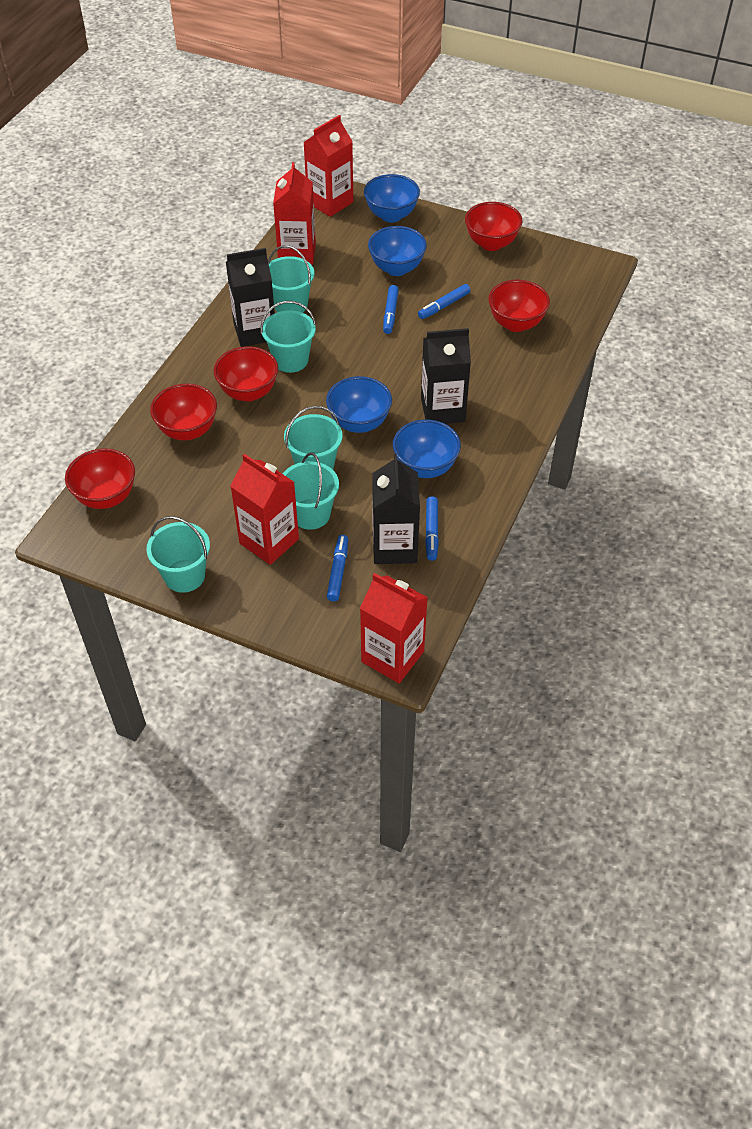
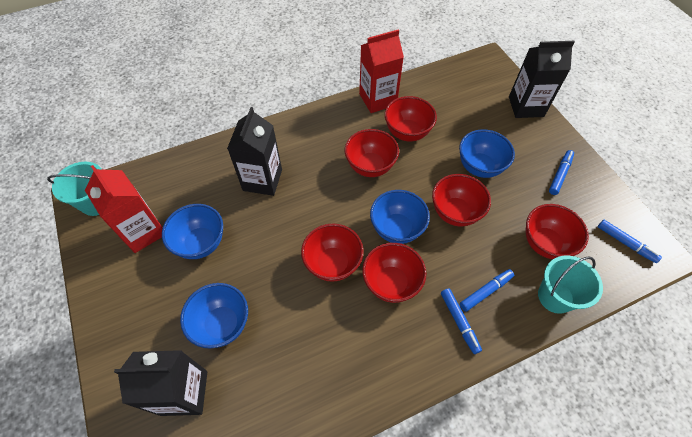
red bowl: [65,448,135,509] [150,384,217,440] [213,346,278,402] [465,202,523,251] [488,280,550,332] = 5 -> [301,224,364,282] [345,129,399,177] [362,243,426,303] [385,96,437,141] [432,174,491,226] [526,204,589,259] = 6
red carton: [230,454,299,565] [273,162,316,265] [304,115,353,217] [360,573,428,683] = 4 -> [85,165,163,253] [359,29,404,113] = 2
turquoise bucket: [146,516,210,593] [261,301,316,373] [268,245,314,313] [283,452,339,530] [284,406,342,469] = 5 -> [47,162,101,216] [538,255,603,314] = 2

